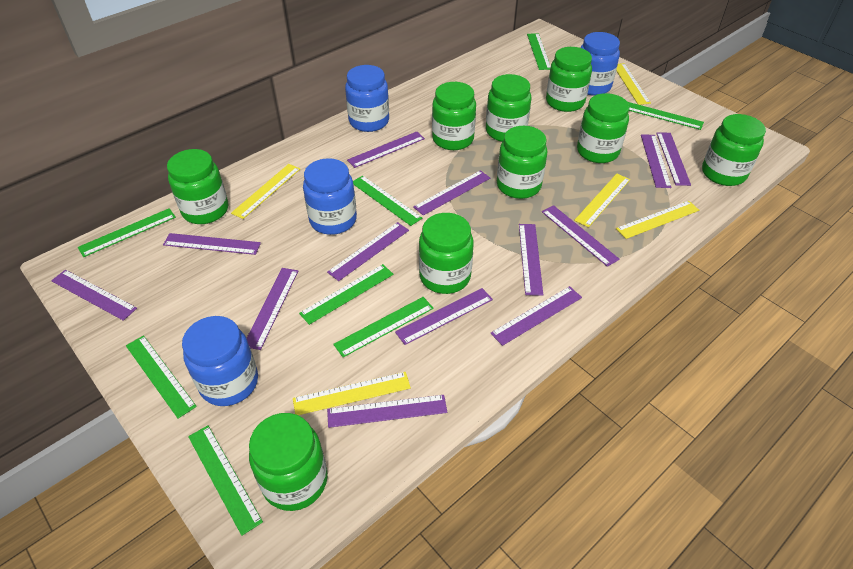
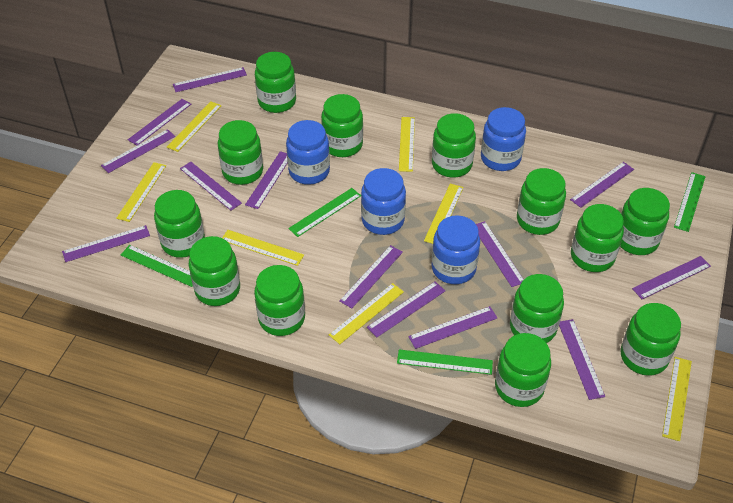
green jar: [167,149,228,224] [249,413,328,511] [419,213,474,294] [432,82,476,150] [486,74,532,142] [497,126,548,199] [546,47,592,112] [577,93,629,163] [702,114,766,186] = 9 -> [154,190,205,258] [189,236,240,306] [218,120,263,185] [254,265,305,336] [255,52,296,113] [321,94,363,157] [432,113,476,178] [495,333,551,407] [510,274,564,343] [517,168,566,235] [571,204,624,272] [620,188,670,255] [621,303,681,376] = 13
green ruler: [78,208,176,257] [126,335,197,418] [188,425,263,536] [299,264,393,325] [333,297,434,357] [353,176,422,226] [527,33,551,70] [628,102,704,130] = 8 -> [121,245,193,287] [288,188,361,237] [397,350,493,375] [674,172,706,232] = 4
yellow ruler: [231,164,300,219] [293,372,411,415] [574,174,630,227] [616,63,651,105] [616,201,699,239] = 5 -> [116,162,166,222] [167,101,222,152] [222,230,304,266] [329,283,404,344] [399,117,415,172] [424,184,464,244] [662,357,692,441] = 7

